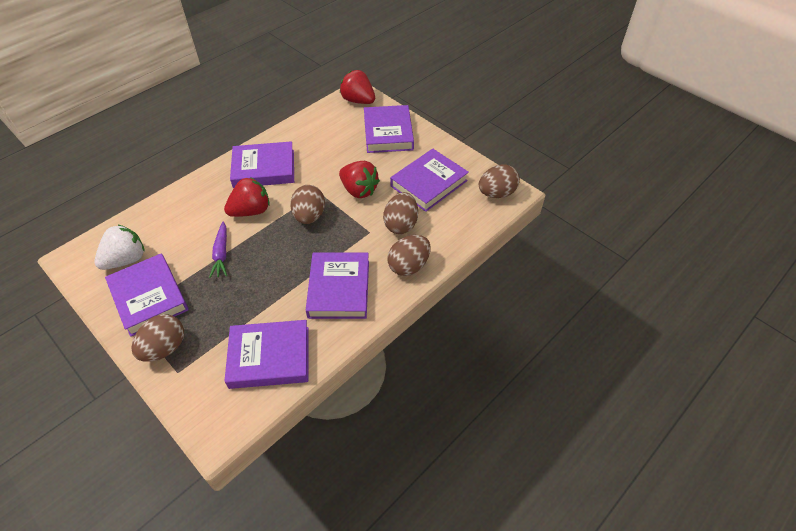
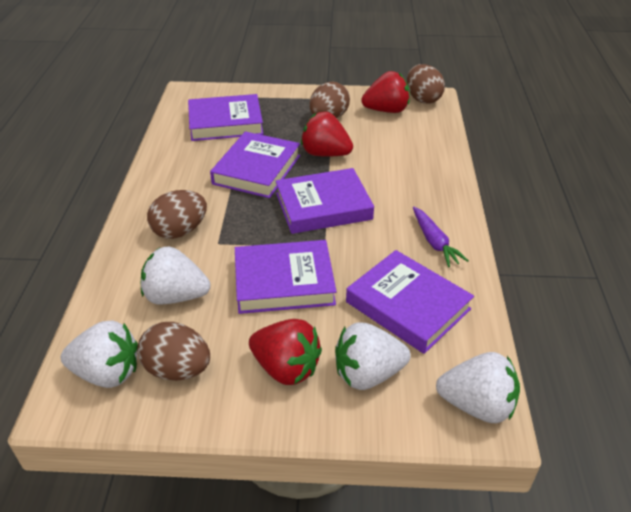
brown egg: [131,314,184,362] [290,185,325,224] [383,192,418,234] [387,235,431,276] [479,164,520,198] = 5 -> [137,322,210,381] [147,190,207,239] [309,82,350,118] [407,64,445,104] = 4
purple book: [105,254,189,337] [224,320,308,389] [230,141,294,188] [306,252,369,319] [364,105,414,153] [390,149,469,212] = 6 -> [188,94,263,141] [210,131,300,198] [235,240,337,314] [276,168,374,234] [346,250,474,354] = 5
white strawberry: [94,224,145,270] = 1 -> [61,320,138,388] [141,247,210,305] [335,323,411,390] [436,352,520,423] = 4

